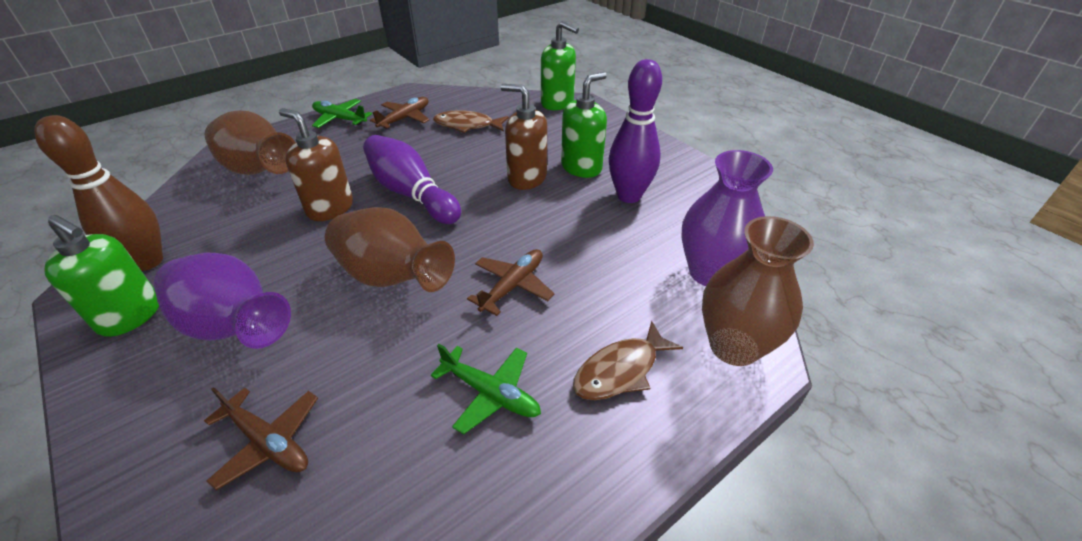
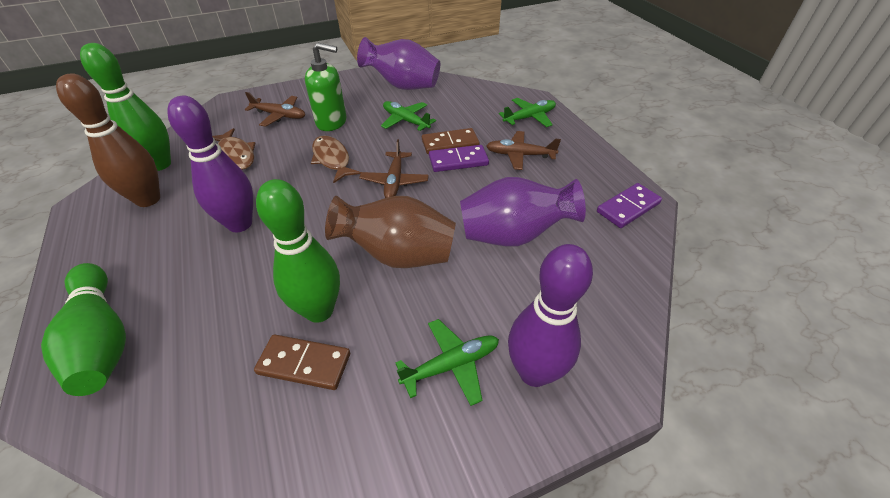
brown domino: none = 0 -> [254,334,350,390] [422,128,480,154] = 2
brown soap dispenser: [279,108,353,221] [501,84,547,190] = 2 -> none = 0
brown vase: [205,111,295,175] [325,207,455,292] [702,216,814,366] = 3 -> [325,196,456,268] = 1
green bowling pin: none = 0 -> [41,263,126,396] [80,43,171,171] [256,179,340,323] = 3
green plane: [312,99,372,128] [431,344,541,434] = 2 -> [381,101,436,131] [395,319,499,406] [499,98,556,127] = 3
green soap dispenser: [44,215,159,337] [541,21,579,110] [561,72,607,178] = 3 -> [305,42,346,131] = 1
purple domino: none = 0 -> [429,145,489,172] [597,183,662,228] = 2

